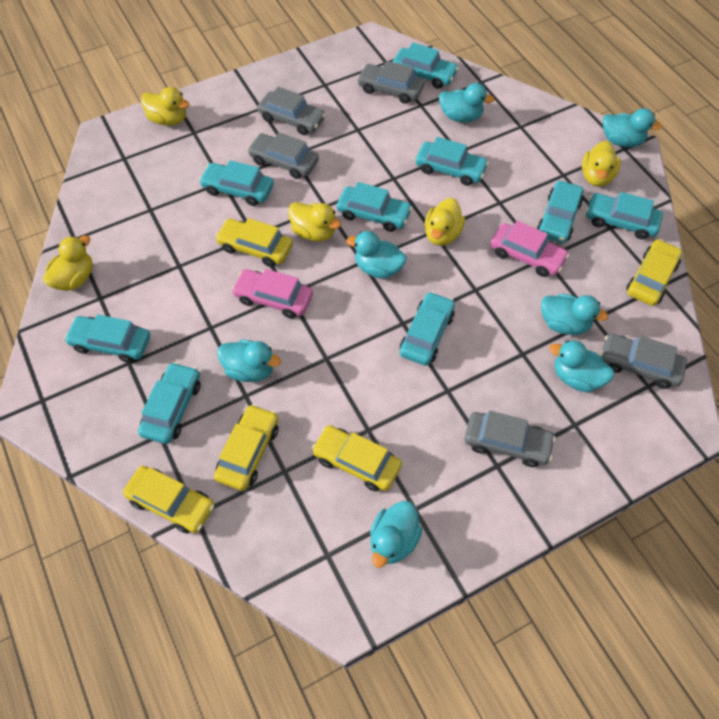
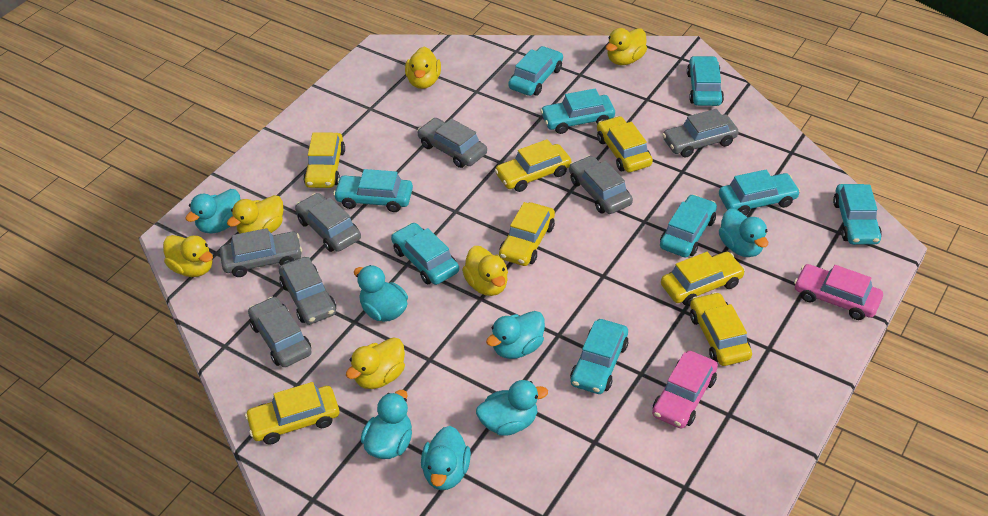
grey car: [247,132,319,179] [257,87,326,135] [357,61,425,104] [464,411,556,467] [600,334,687,389] = 5 -> [220,228,302,277] [248,297,312,367] [279,257,336,325] [295,193,361,252] [417,118,487,168] [569,156,633,214] [662,109,739,157] = 7
yellow car: [123,466,214,534] [214,404,279,491] [215,218,293,267] [312,425,402,492] [626,239,683,306] = 5 -> [245,382,339,445] [303,132,345,188] [495,139,572,192] [499,202,555,266] [597,116,653,172] [661,252,745,306] [690,292,752,366] = 7
yellow duck: [43,236,93,291] [141,87,190,126] [288,202,341,242] [424,198,465,246] [582,141,621,187] = 5 -> [163,235,213,277] [227,195,283,234] [346,337,405,389] [405,47,441,89] [462,246,508,296] [606,28,647,65] = 6

